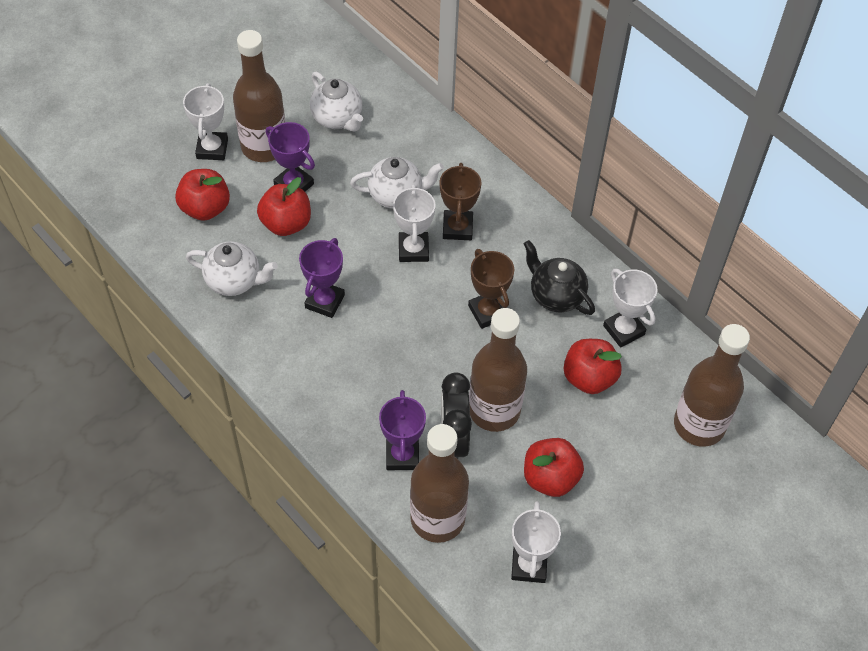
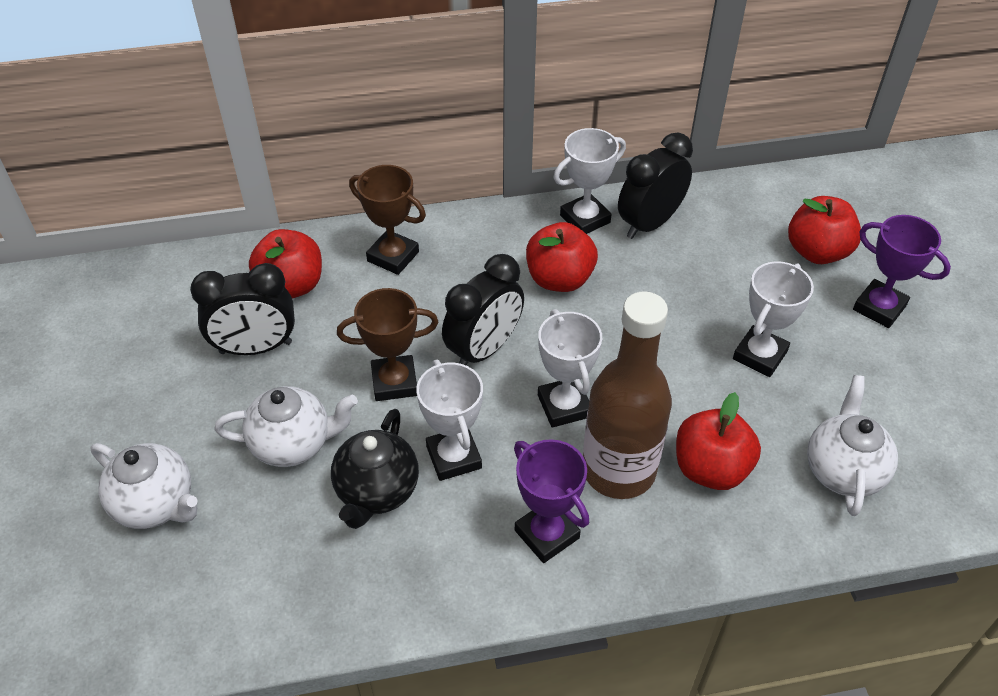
black clock: [441,372,472,459] = 1 -> [190,263,295,355] [442,254,524,366] [618,132,693,239] = 3
brown bottle: [233,30,286,162] [410,424,469,543] [469,308,527,432] [674,324,750,447] = 4 -> [583,292,672,499] = 1
purple trophy: [266,122,315,191] [299,238,345,318] [379,390,426,470] = 3 -> [514,439,589,563] [853,215,951,328] = 2

